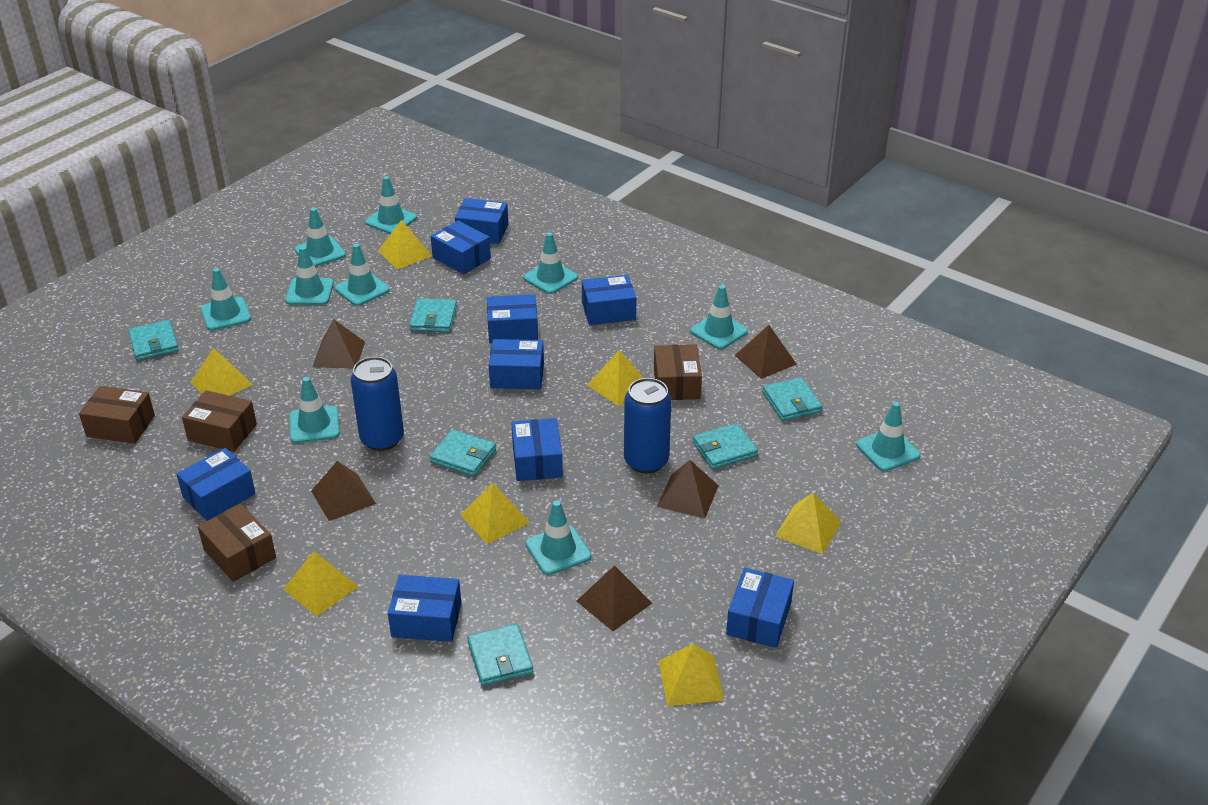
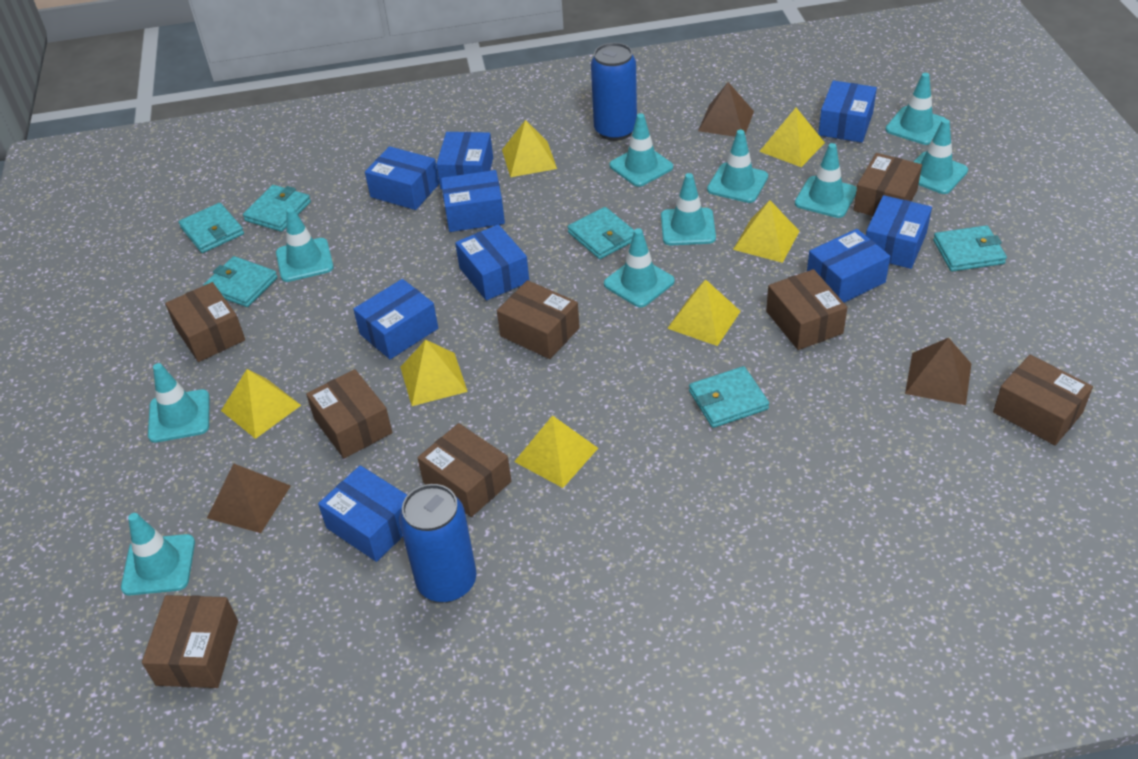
brown box: [79,386,155,444] [182,390,257,452] [198,504,276,582] [654,344,702,400] = 4 -> [142,595,238,688] [165,282,245,362] [306,369,392,458] [418,423,511,517] [497,280,580,359] [766,269,847,350] [854,153,922,216] [993,355,1093,445] = 8
brown pyramid: [311,461,376,521] [312,319,365,369] [577,565,652,631] [657,460,719,518] [735,325,797,379] = 5 -> [207,463,291,533] [698,82,754,137] [905,338,971,405] = 3

